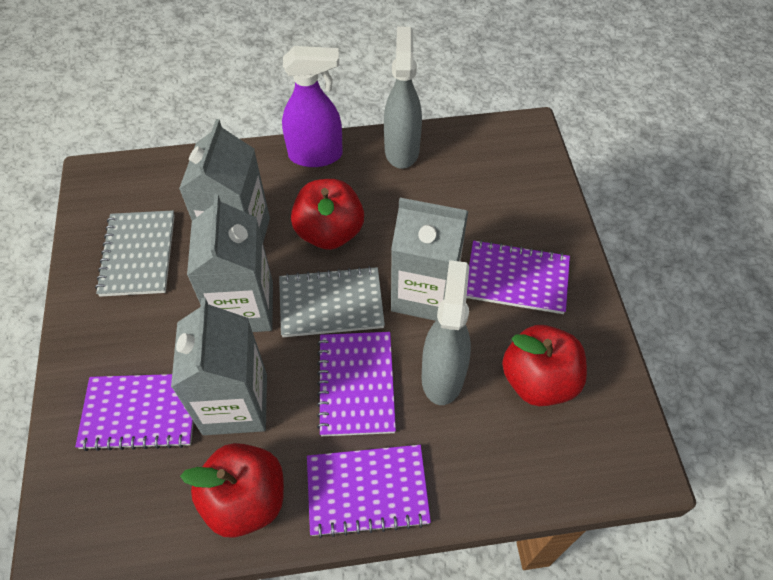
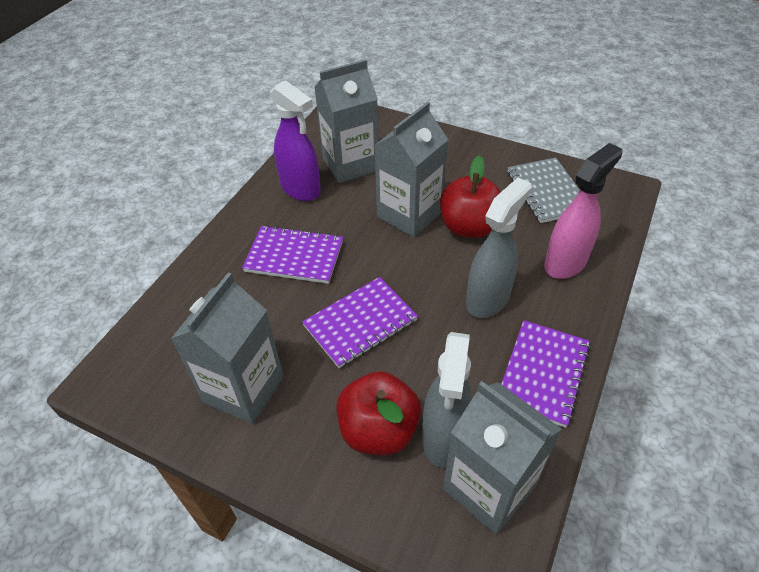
grey notebook: [95,210,175,297] [279,266,385,337] = 2 -> [508,157,580,223] = 1
pink spray bottle: none = 0 -> [544,143,623,279] = 1
purple notebook: [75,374,194,451] [307,445,431,538] [317,332,396,436] [466,240,570,314] = 4 -> [242,225,343,284] [302,277,418,368] [501,320,590,428] = 3
red apple: [180,443,284,538] [291,179,364,250] [502,325,587,406] = 3 -> [336,371,421,455] [440,155,501,238] = 2

